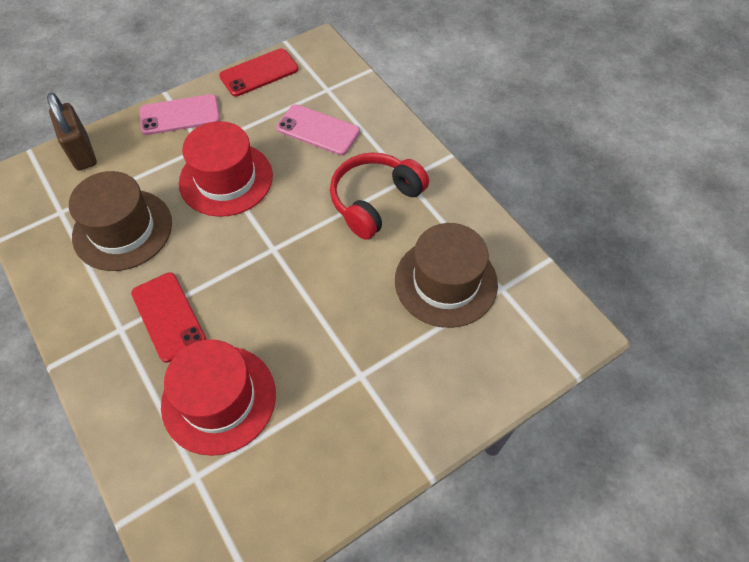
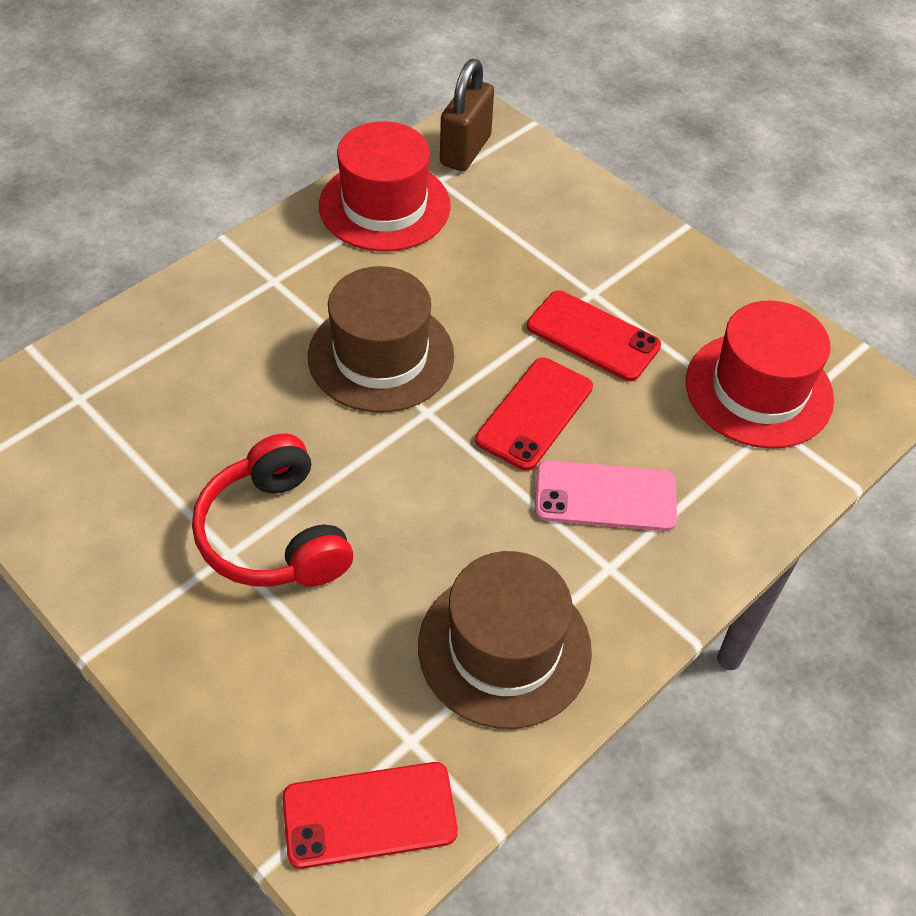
pink phone: [140,94,220,135] [276,104,360,155] = 2 -> [535,460,677,531] = 1
red phone: [131,272,207,363] [219,48,298,97] = 2 -> [282,762,458,869] [475,357,593,471] [527,290,661,381] = 3

